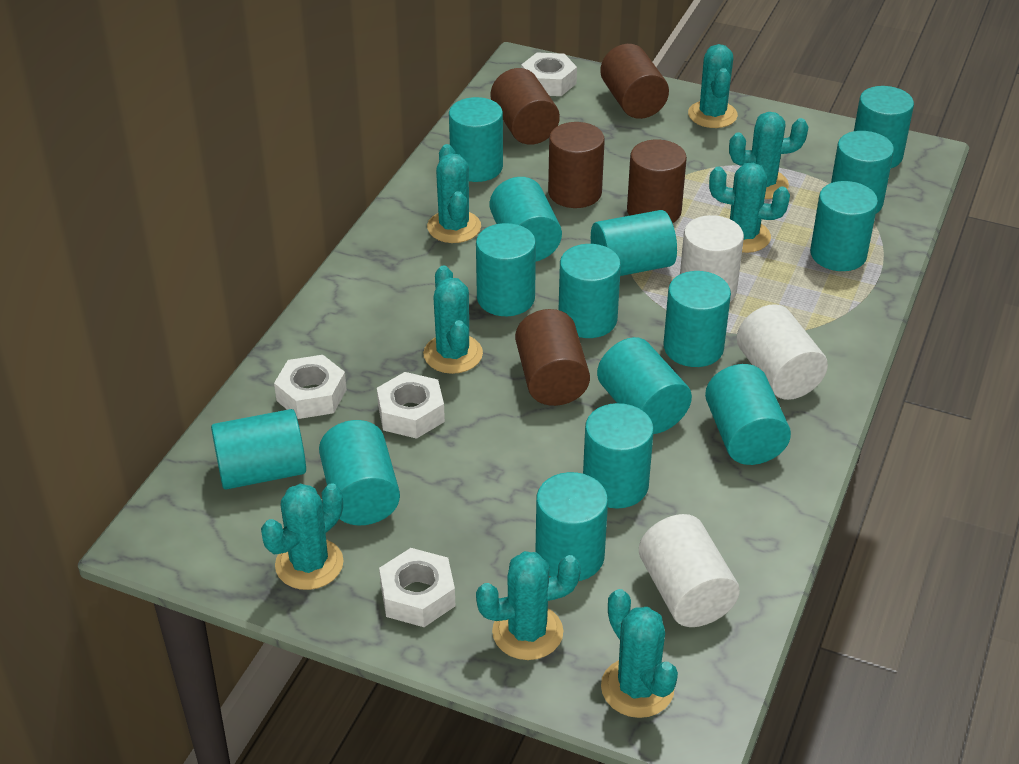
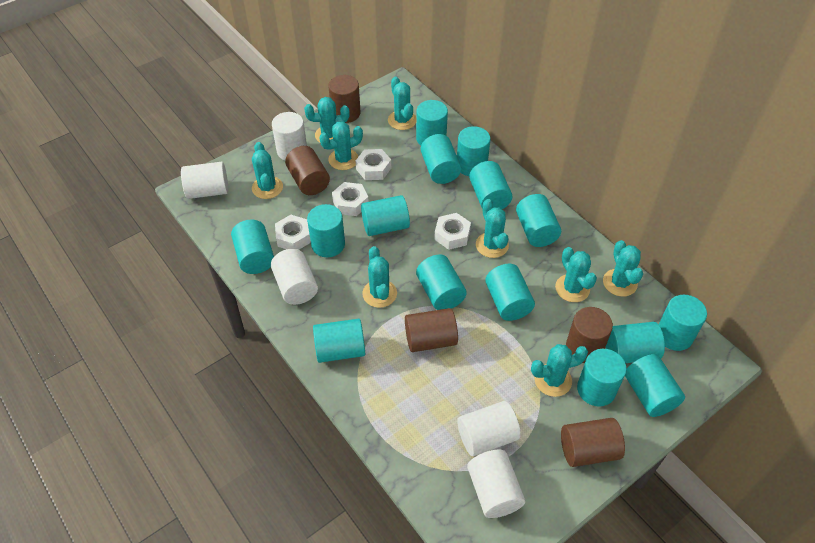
turquoise cactus: [261,483,344,590] [423,266,483,374] [427,144,481,243] [476,551,581,660] [601,589,678,718] [688,44,738,128] [709,163,790,253] [729,112,808,199] = 8 -> [252,142,283,199] [304,97,350,143] [319,121,363,170] [362,246,397,308] [388,77,416,130] [476,199,509,258] [531,344,588,397] [555,247,597,302] [603,240,643,297] = 9
white cylinder: [639,514,740,627] [680,215,744,302] [737,304,828,400] = 3 -> [181,162,228,199] [271,249,318,305] [272,112,307,160] [457,401,521,456] [467,449,525,518] = 5

